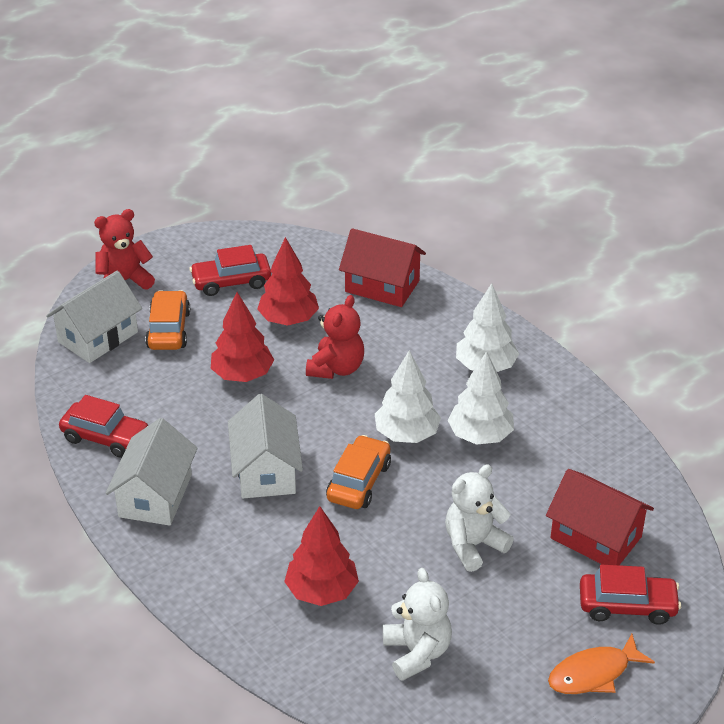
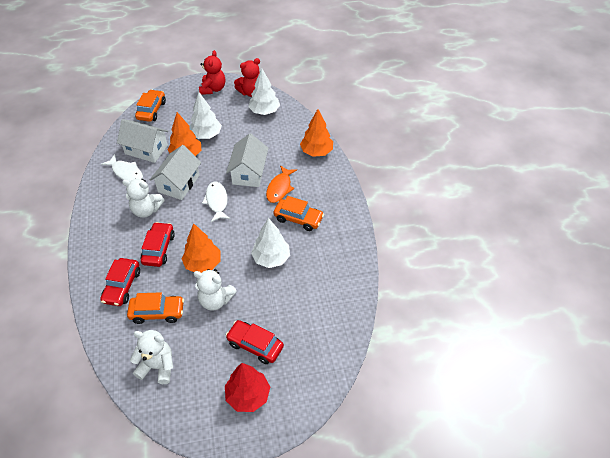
orange car: [145,290,190,350] [326,435,391,509] = 2 -> [127,292,184,324] [135,90,166,122] [274,196,324,231] = 3
orange tree: none = 0 -> [168,112,201,156] [181,223,221,273] [300,109,333,157] = 3
red house: [339,228,426,307] [546,469,654,565] = 2 -> none = 0
red tree: [211,292,274,382] [257,237,319,326] [284,506,359,606] = 3 -> [225,363,270,412] = 1
white fish: none = 0 -> [101,154,143,181] [202,181,230,222] = 2
white teddy bear: [383,568,452,681] [445,464,514,572] = 2 -> [122,179,164,218] [130,330,174,384] [193,269,237,311] = 3

